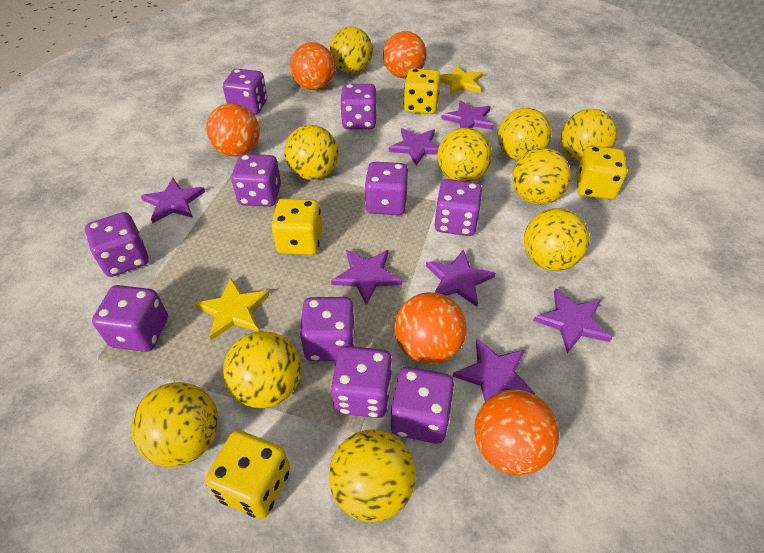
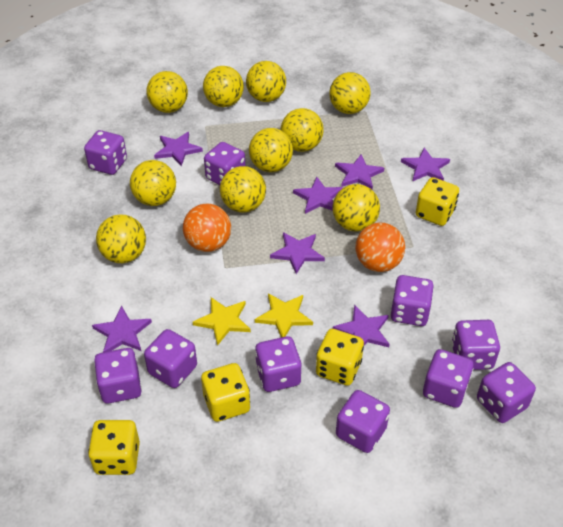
orange ball: [206,103,260,156] [290,42,335,90] [383,31,427,78] [394,292,467,364] [474,389,559,475] = 5 -> [183,203,231,252] [355,222,405,272] = 2

